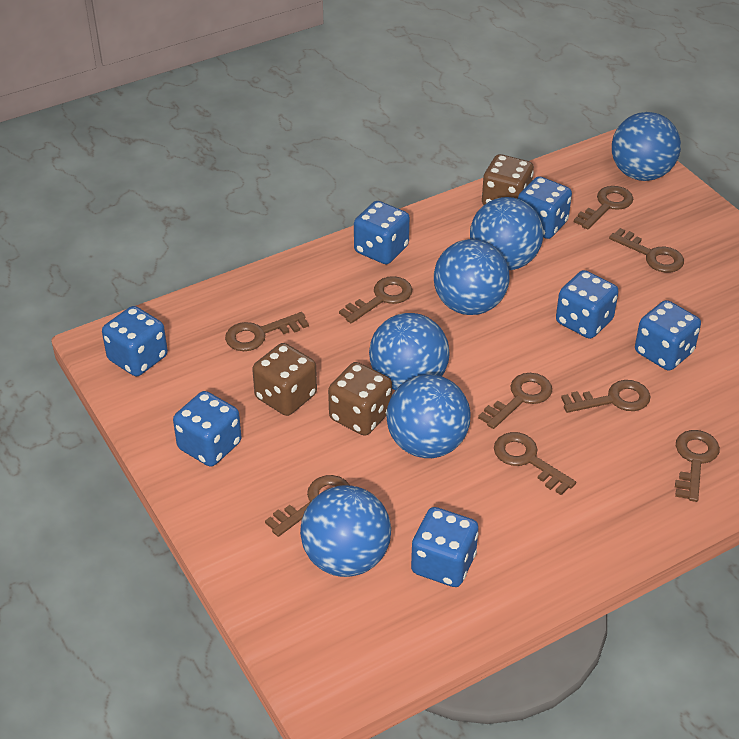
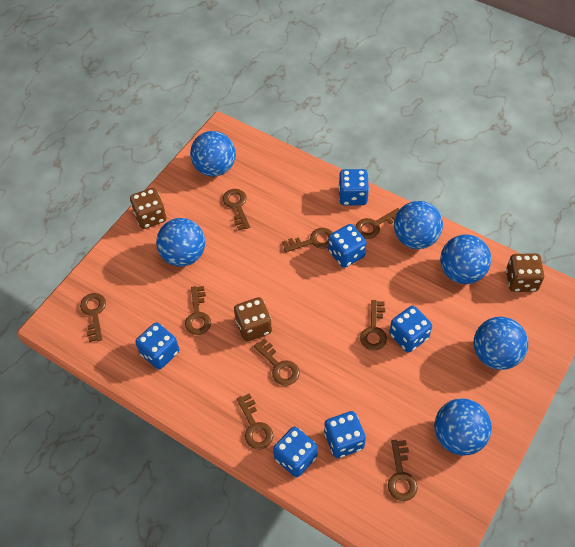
blue dice: [102,306,168,376] [173,391,241,467] [354,201,410,264] [411,507,479,587] [518,176,572,239] [556,270,619,339] [635,300,701,371] = 7 -> [135,322,179,370] [273,427,318,477] [324,411,366,458] [328,224,367,268] [339,169,369,206] [389,306,432,353] = 6

